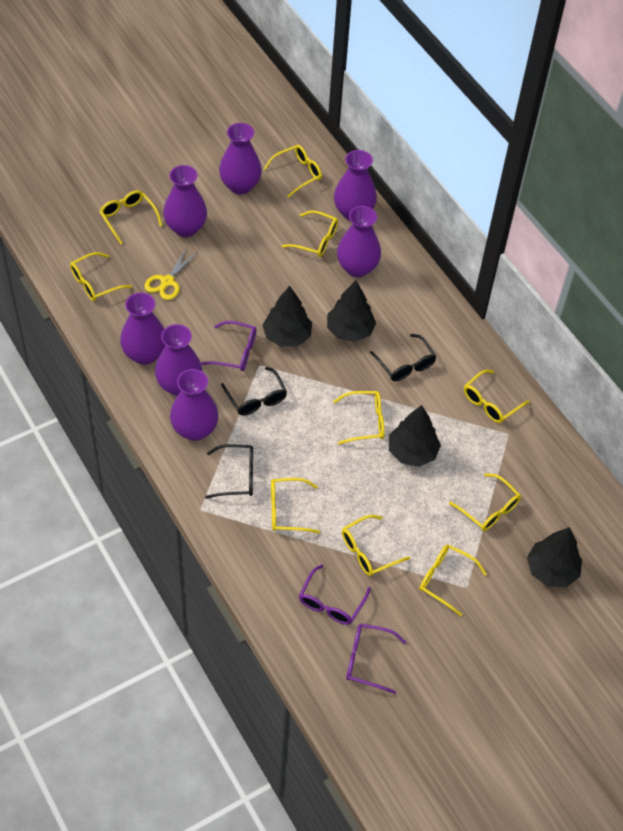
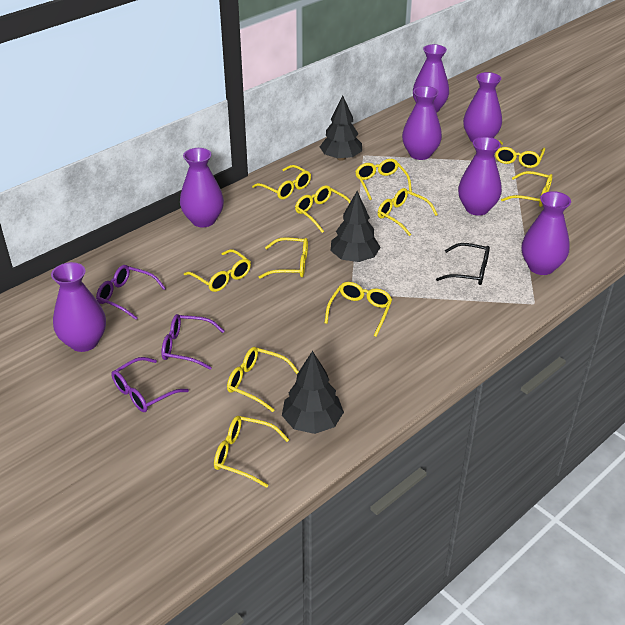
black glasses: [205,444,253,499] [221,367,287,415] [370,334,436,381] = 3 -> [436,243,490,285] = 1
black tree: [262,286,312,347] [327,280,376,342] [389,405,441,467] [527,527,582,587] = 4 -> [282,351,344,434] [320,95,362,161] [331,191,381,262] = 3
yellow glasses: [70,252,132,301] [100,190,162,244] [264,145,322,198] [271,478,320,534] [282,210,338,257] [333,391,385,444] [342,515,410,576] [420,544,487,616] [449,473,521,531] [464,370,530,423] = 10 -> [184,249,251,292] [214,416,289,488] [227,347,299,412] [252,165,311,199] [259,237,308,279] [295,185,351,233] [325,282,392,337] [355,159,412,200] [378,188,438,236] [495,140,545,168] [501,171,553,207] = 11
yellow scissors: [144,248,197,300] = 1 -> none = 0

